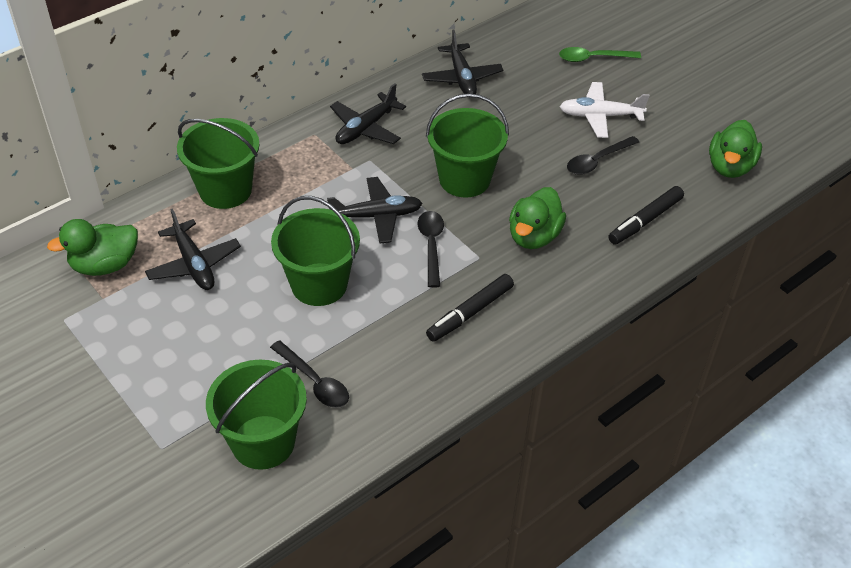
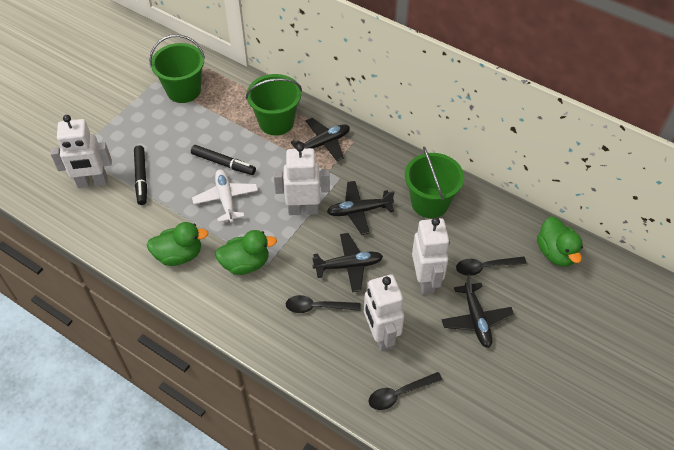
green bucket: [177,118,260,209] [206,360,307,470] [271,196,360,306] [426,93,509,198] = 4 -> [149,35,205,103] [246,74,302,136] [405,147,464,218] = 3
green spoon: [559,47,641,62] = 1 -> none = 0
white robot: none = 0 -> [50,115,112,188] [274,144,330,215] [364,274,404,352] [412,218,450,294] = 4

